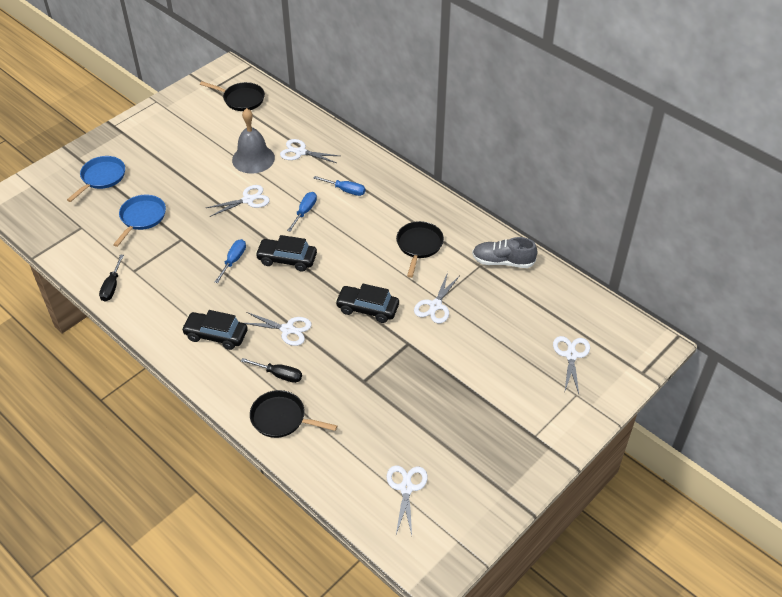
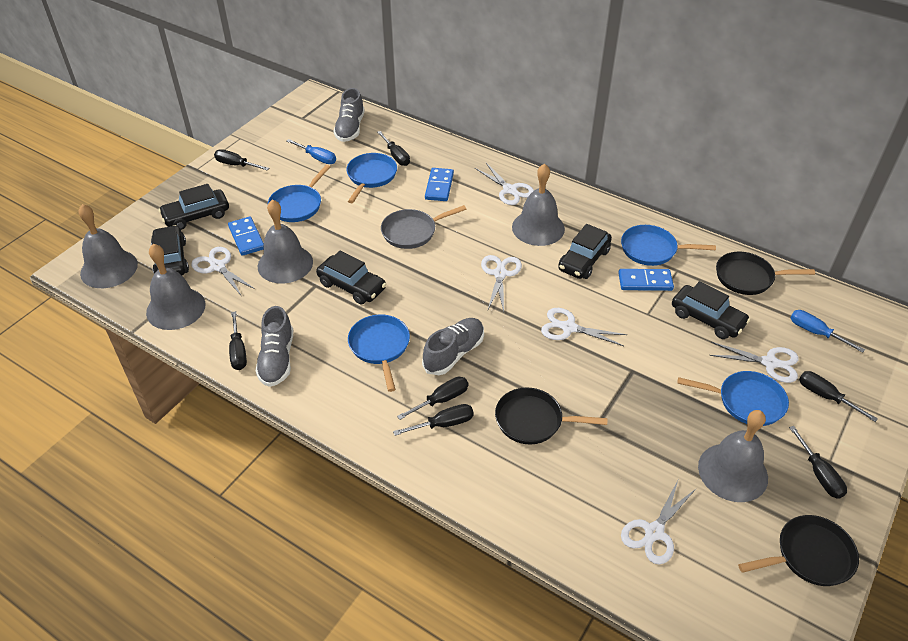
black car: [181,310,248,350] [255,235,317,272] [335,284,399,323] = 3 -> [151,225,189,275] [158,184,229,230] [316,251,386,304] [558,224,612,279] [672,281,750,339] = 5
black screwdriver: [99,255,124,302] [241,358,302,383] = 2 -> [214,149,269,170] [229,311,247,370] [377,131,410,166] [393,404,474,436] [397,377,468,420] [789,426,847,498] [799,371,878,422] = 7
blue domino: none = 0 -> [228,216,264,256] [425,168,454,201] [618,269,674,291] = 3
blue pan: [67,156,125,202] [113,195,166,247] = 2 -> [268,164,331,222] [346,153,397,203] [348,315,410,392] [621,225,716,266] [677,371,789,426] = 5
blue screwdriver: [215,239,246,283] [287,192,317,232] [313,176,365,196] = 3 -> [287,139,336,164] [790,310,865,352] = 2
grey bell: [232,108,275,174] = 1 -> [78,204,138,288] [146,244,206,330] [258,199,313,283] [512,163,565,246] [698,410,768,502] = 5
grey pan: none = 0 -> [381,205,467,249] = 1
grey shoe: [472,237,537,268] = 1 -> [255,306,293,387] [333,88,365,142] [422,318,484,375] = 3

